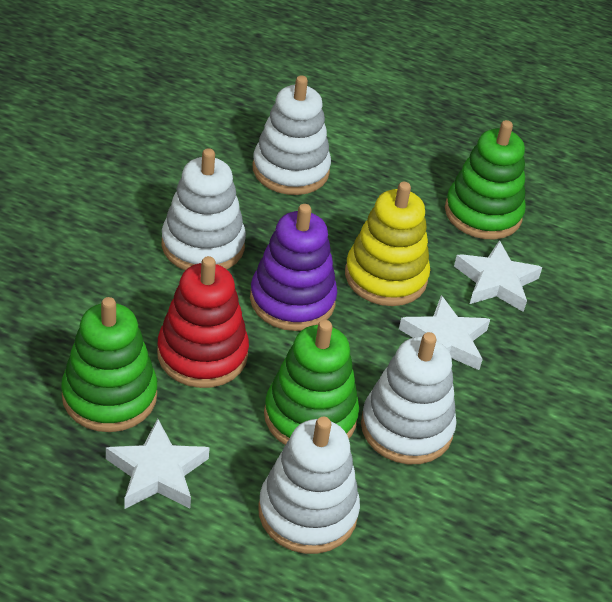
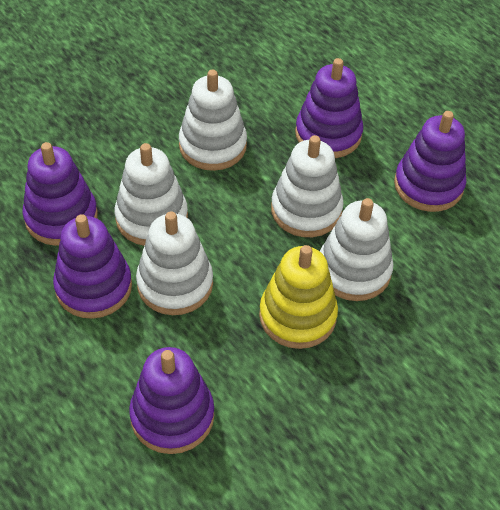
green stacking toy: [61,297,157,432] [264,320,359,445] [445,120,526,239] = 3 -> none = 0
purple stacking toy: [250,204,337,331] = 1 -> [22,142,98,246] [53,214,132,319] [129,347,214,454] [295,58,363,158] [394,111,466,212] = 5
red stacking toy: [157,256,249,388] = 1 -> none = 0
white stacking toy: [162,148,246,270] [253,76,331,195] [258,417,360,554] [361,332,457,464] = 4 -> [115,143,188,246] [136,212,213,315] [179,69,247,171] [271,135,344,237] [320,198,394,301] = 5
white star: [106,419,210,509] [399,295,490,370] [454,240,542,312] = 3 -> none = 0

